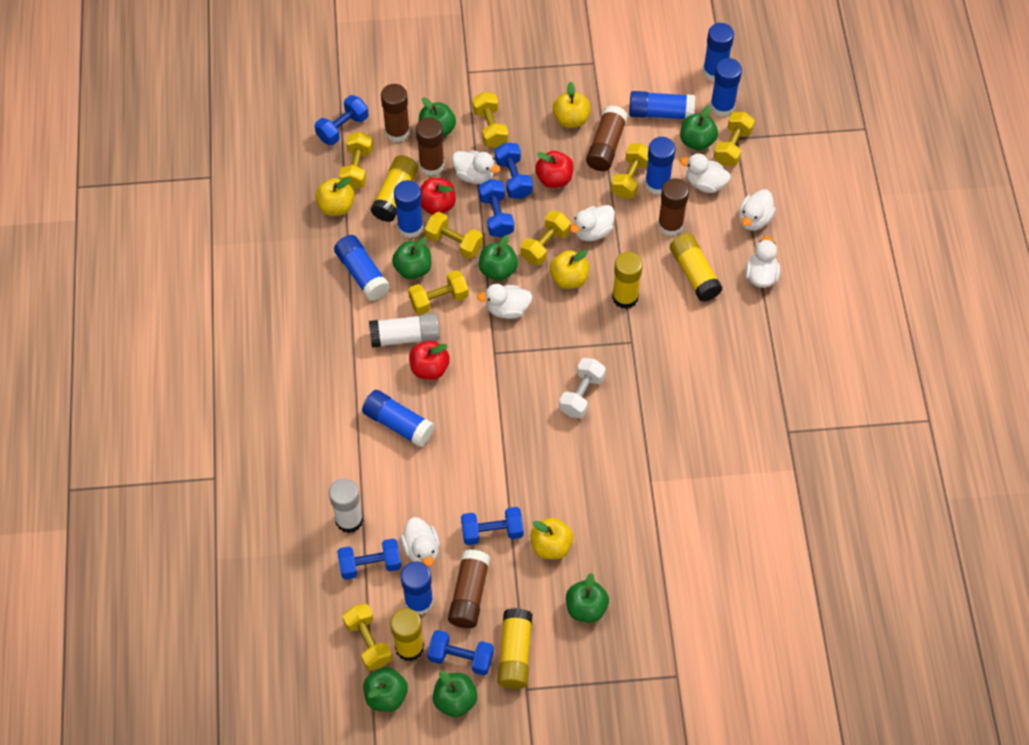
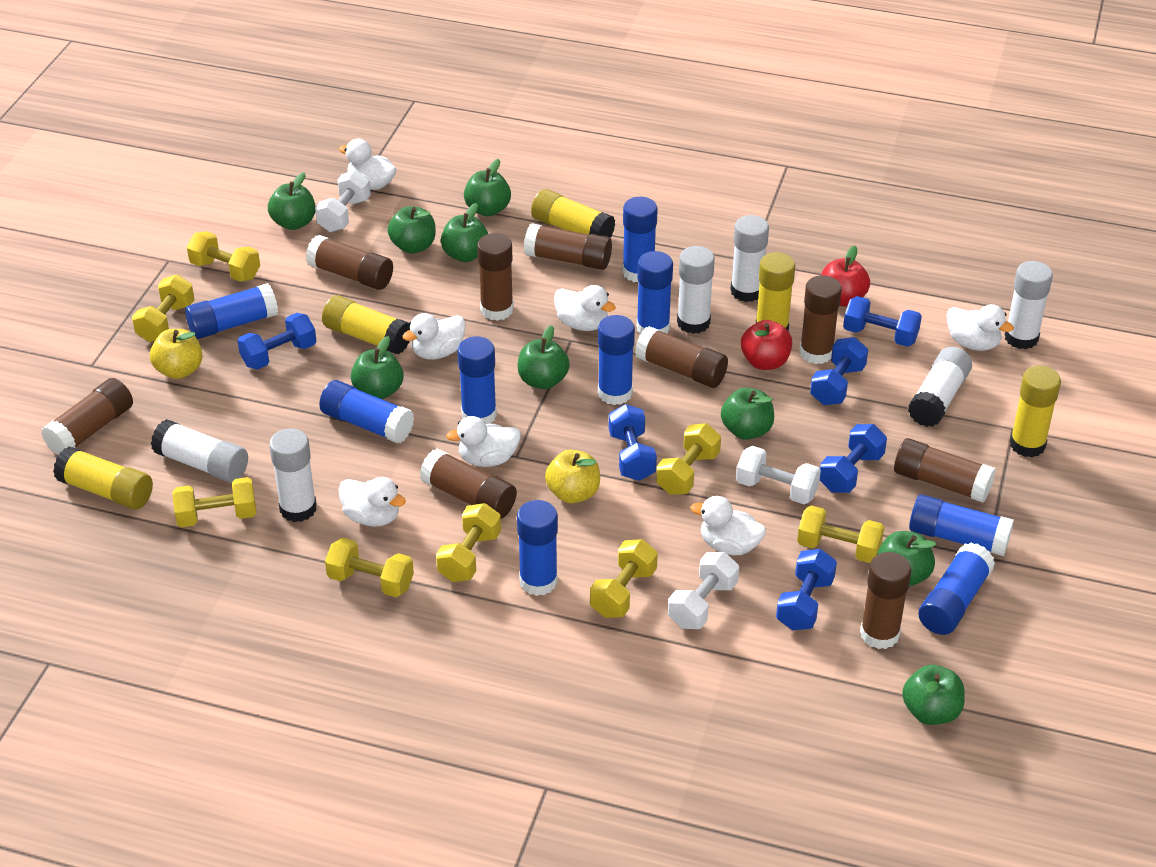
blue glue stick: [334,235,390,301] [362,390,435,447] [394,180,424,238] [401,562,433,615] [629,91,695,119] [645,137,676,195] [703,23,734,81] [710,58,742,117] = 8 -> [185,283,278,339] [319,380,414,443] [457,336,497,424] [517,500,558,596] [598,315,635,405] [622,197,658,282] [637,251,673,334] [909,495,1014,556] [918,542,995,635] = 9
brown glue stick: [381,84,410,142] [416,118,445,176] [448,549,490,628] [586,105,628,171] [658,178,689,236] = 5 -> [41,378,133,455] [306,235,393,290] [420,449,517,519] [477,233,514,321] [524,223,612,270] [635,326,728,388] [799,275,842,364] [860,552,912,649] [894,438,996,502] = 9
green apple: [363,667,408,712] [392,237,431,279] [418,97,456,138] [433,671,477,717] [479,235,518,281] [566,573,609,623] [680,106,718,151] = 7 -> [268,172,316,230] [351,336,404,399] [388,206,436,253] [441,203,488,262] [464,159,511,217] [518,325,570,389] [721,388,774,440] [877,531,936,586] [902,665,965,725] = 9
red apple: [409,340,450,380] [420,178,456,215] [535,151,574,188] = 3 -> [741,320,792,370] [822,246,870,307] = 2
white dumbbell: [559,358,606,418] = 1 -> [315,170,371,232] [668,552,739,629] [736,446,821,504] = 3
white glue stick: [329,478,363,533] [369,313,440,348] = 2 -> [151,419,248,483] [269,428,317,522] [677,246,715,334] [730,215,769,302] [908,347,972,427] [1005,261,1053,349] = 6
yellow apple: [316,177,354,216] [530,518,573,559] [550,250,589,289] [553,81,590,128] = 4 -> [150,329,203,379] [545,450,600,503] = 2

